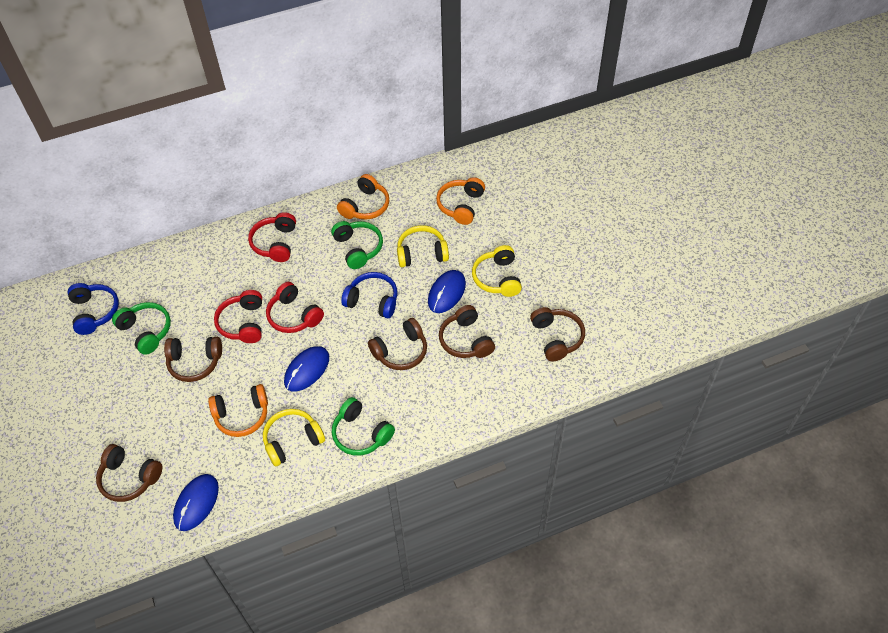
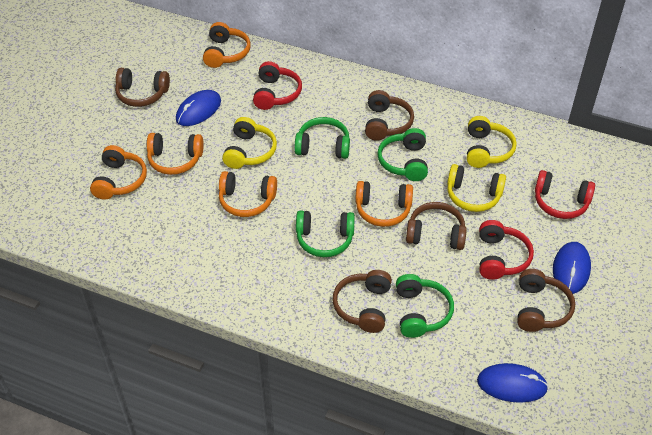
blue headphones: [68,283,119,335] [341,272,397,318] = 2 -> none = 0
green headphones: [112,302,171,355] [331,221,383,269] [332,397,395,456] = 3 -> [294,117,350,159] [296,211,355,257] [377,128,428,181] [396,274,454,338] = 4
orange headphones: [208,384,268,437] [337,174,389,220] [436,177,485,225] = 3 -> [90,145,147,199] [147,133,204,175] [203,22,250,68] [219,171,277,217] [355,181,413,227] = 5

